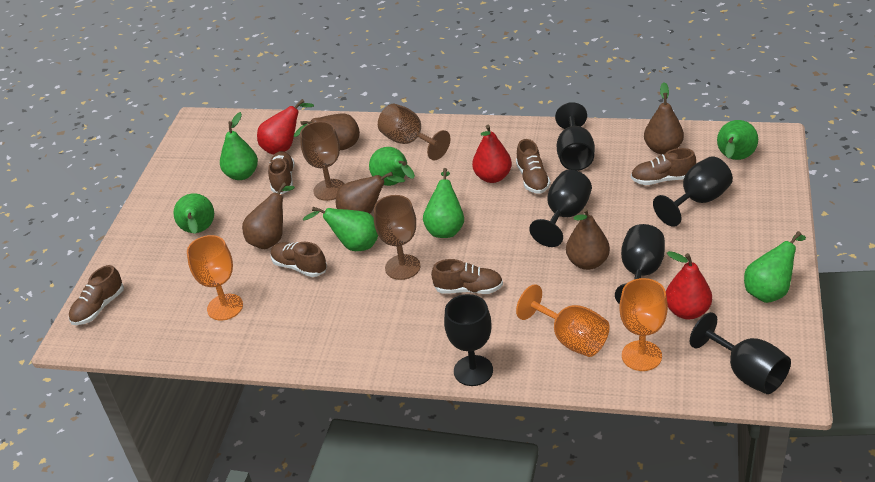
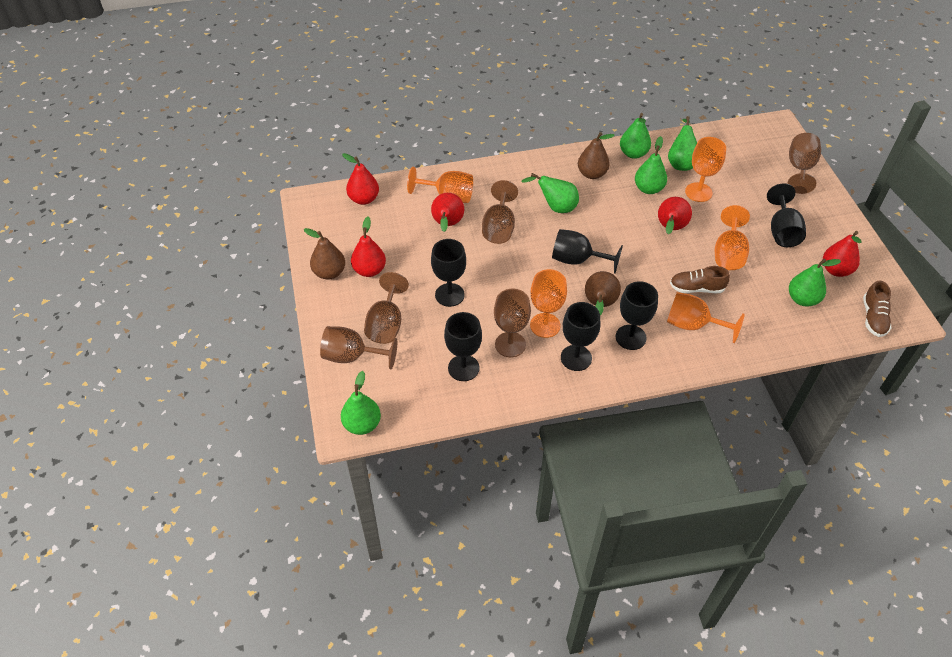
brown goblet: [300,121,344,201] [374,195,420,280] [378,104,450,161] = 3 -> [320,326,397,369] [364,272,409,344] [482,180,518,244] [494,289,531,357] [788,133,821,194] = 5
brown pear: [242,182,295,249] [294,113,360,150] [336,172,405,214] [566,208,610,270] [644,82,684,154] = 5 -> [304,228,345,279] [578,132,615,179] [585,271,621,316] = 3
brown shoe: [69,265,124,325] [268,151,294,194] [271,242,327,277] [431,259,503,294] [516,139,551,194] [631,148,696,185] = 6 -> [670,266,730,293] [863,281,891,337] = 2
green pear: [173,193,214,234] [220,112,258,180] [303,207,378,251] [369,147,415,186] [423,168,464,238] [717,120,758,160] [744,231,806,303] = 7 -> [341,371,381,435] [521,173,579,213] [620,113,651,159] [635,136,667,194] [668,116,697,171] [789,259,841,306] = 6
orange goblet: [187,235,243,321] [516,284,610,357] [619,278,668,371] = 3 -> [407,167,473,203] [530,269,567,338] [667,292,745,343] [685,137,726,202] [715,205,750,270] = 5
red pear: [257,99,314,155] [472,125,512,183] [666,251,712,319] = 3 -> [342,153,379,205] [351,217,386,277] [431,193,464,232] [658,197,692,234] [823,231,861,277] = 5

